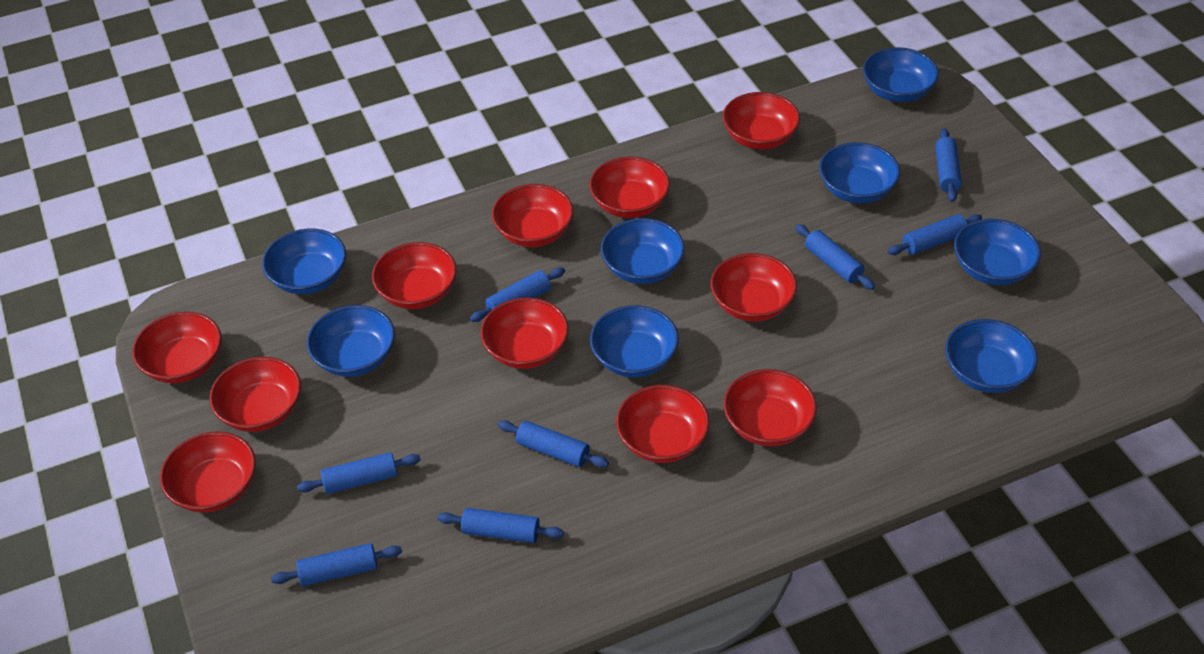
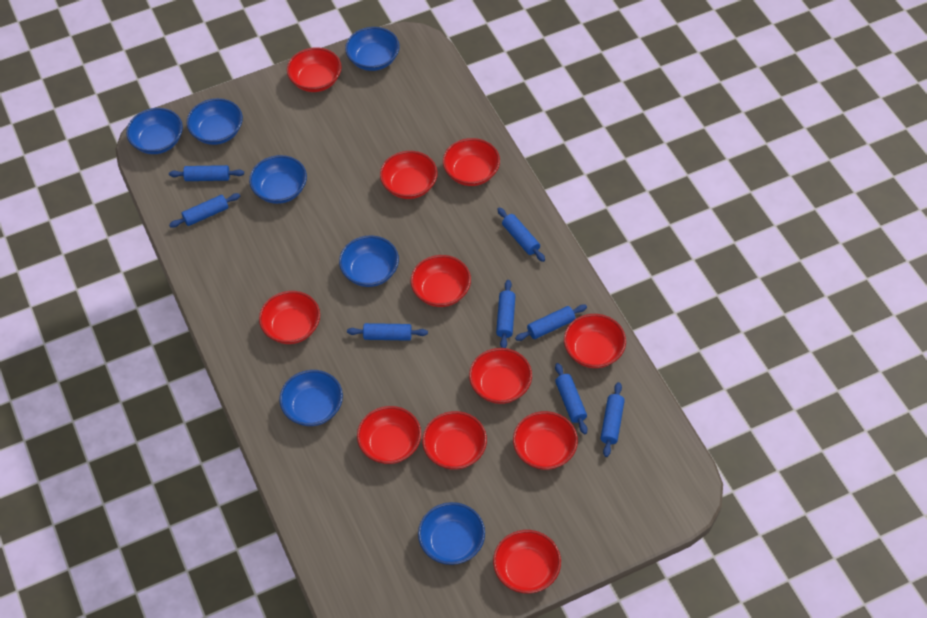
blue bowl: [262,229,346,294] [306,305,395,377] [590,305,679,378] [600,218,685,284] [819,142,900,203] [863,47,939,102] [945,319,1038,393] [954,219,1041,285] = 8 -> [126,108,183,154] [187,98,243,145] [249,155,307,204] [279,370,343,426] [339,235,399,287] [345,27,400,71] [418,502,485,565] = 7

